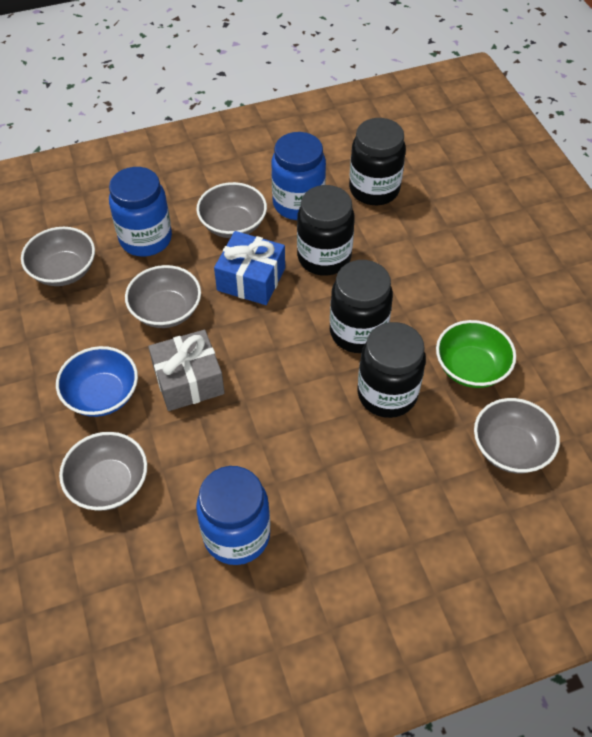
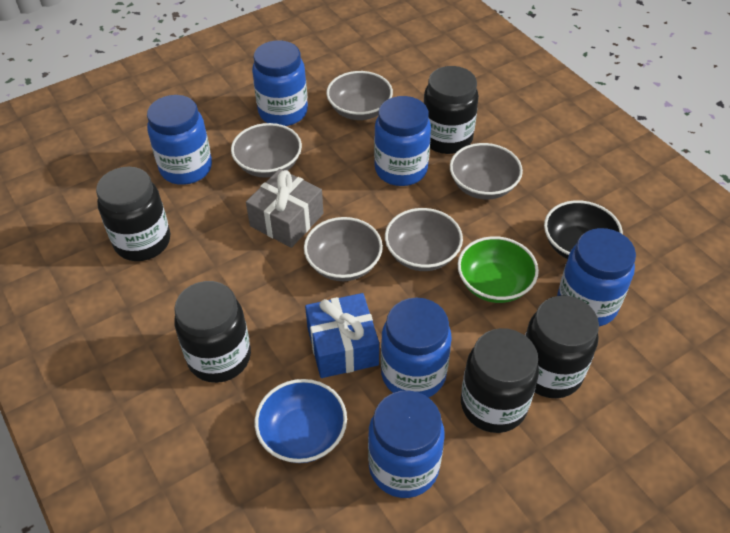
black bowl: none = 0 -> [544,200,623,259] = 1
black jar: [297,185,355,276] [330,260,393,353] [349,118,406,205] [357,322,426,418] = 4 -> [96,167,170,261] [174,281,251,383] [424,66,479,154] [461,328,539,433] [525,296,599,398] = 5
blue jar: [109,167,172,257] [196,466,270,565] [271,132,326,220] = 3 -> [147,95,212,185] [252,40,308,126] [368,390,445,498] [374,96,431,186] [381,297,452,398] [557,228,636,327] = 6

